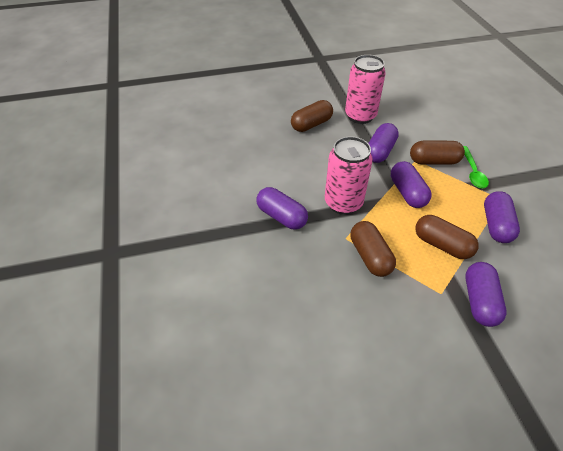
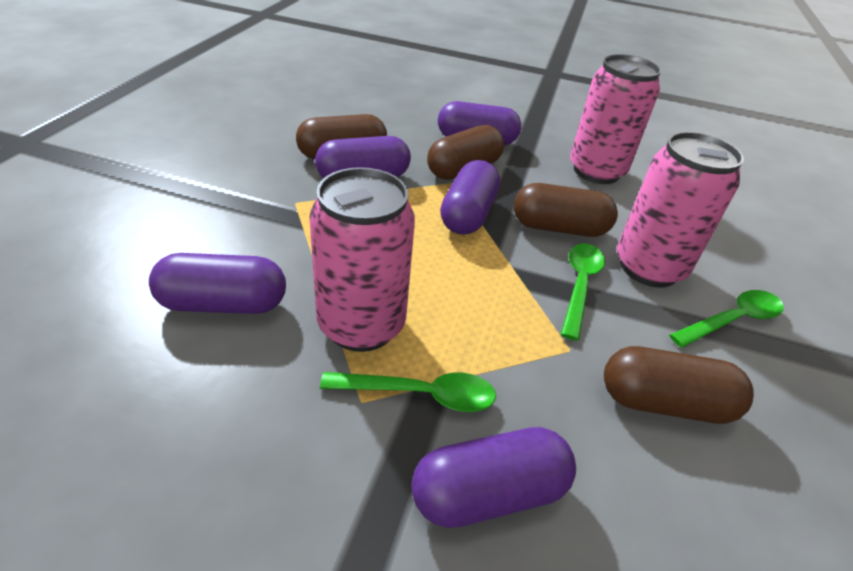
green spoon: [463,146,489,188] = 1 -> [320,372,496,412] [561,243,605,341] [669,290,784,348] = 3
pink can: [325,136,373,215] [345,55,386,124] = 2 -> [309,167,415,352] [570,54,661,184] [617,132,744,288] = 3

